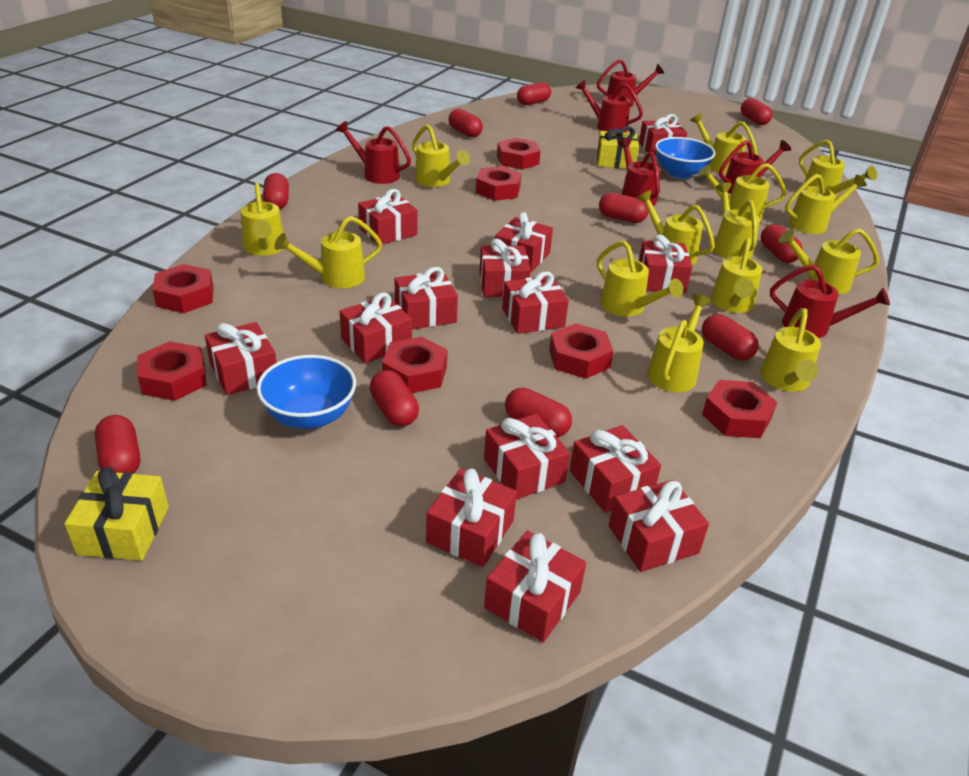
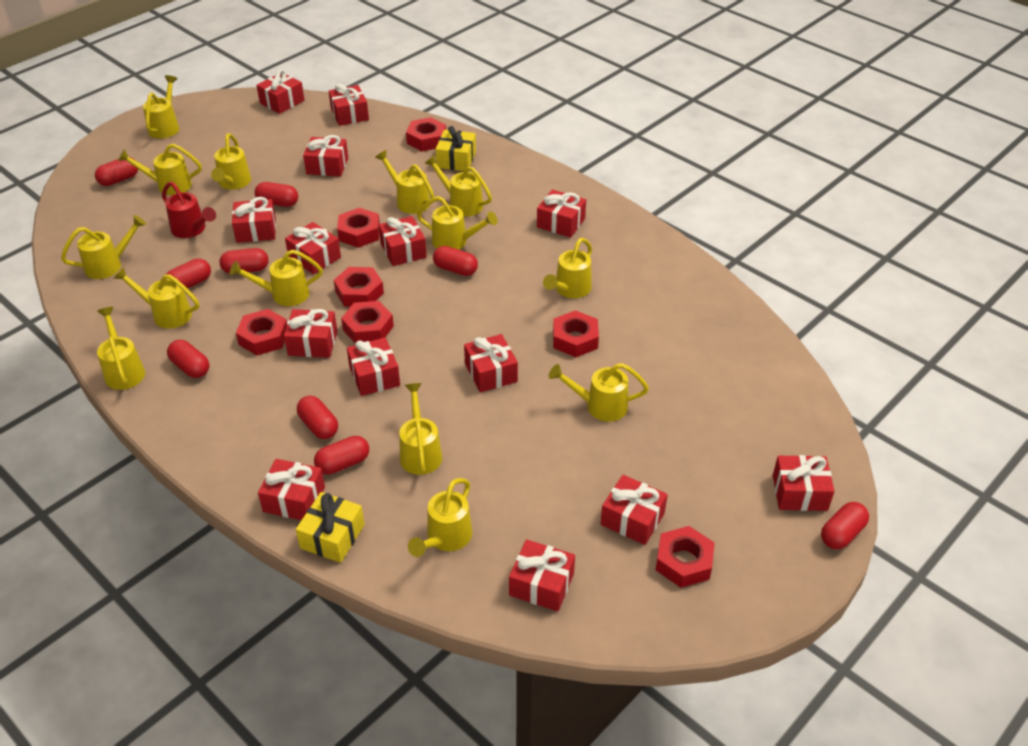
blue bowl: [257,355,356,429] [655,137,716,179] = 2 -> none = 0
red capsule: [94,415,140,474] [263,173,289,209] [370,370,419,427] [448,109,483,137] [505,388,572,437] [517,82,551,105] [599,193,648,223] [702,314,759,361] [741,98,773,125] [761,224,803,263] = 10 -> [95,157,138,186] [166,259,211,289] [167,340,209,378] [220,248,268,274] [255,182,298,207] [297,396,338,439] [314,436,369,475] [433,246,478,276] [821,502,869,549] = 9
red watering can: [336,121,411,184] [576,80,643,133] [597,59,664,107] [618,138,661,206] [719,140,791,194] [770,265,890,338] = 6 -> [162,182,216,238] = 1

